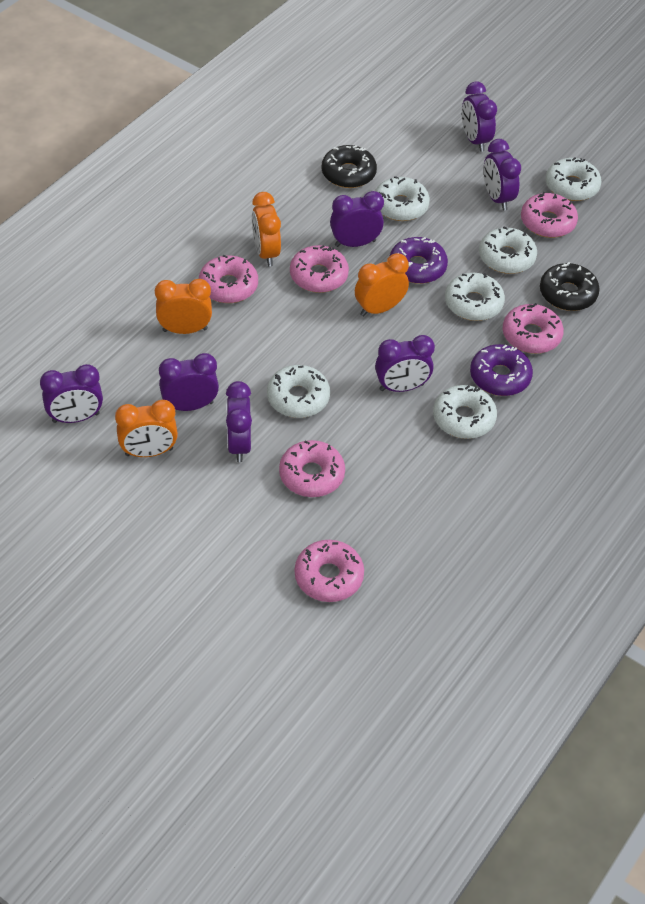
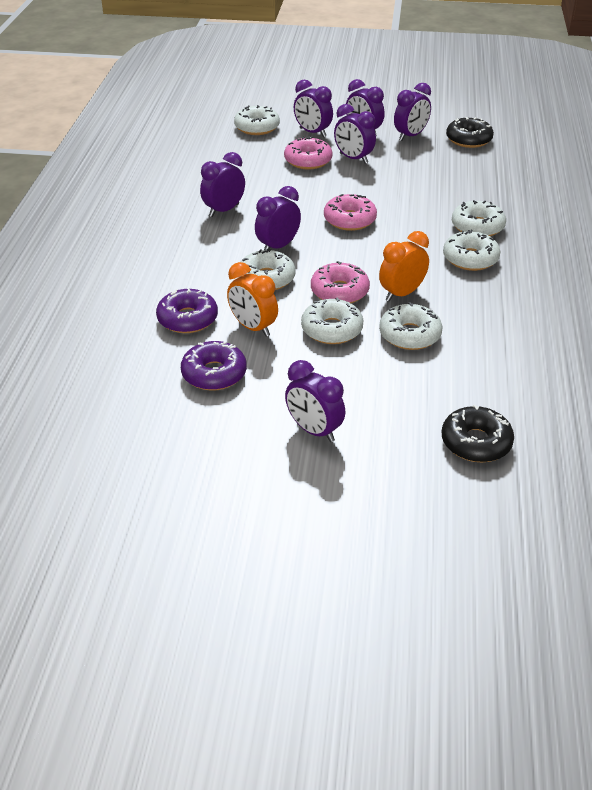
orange clock: [115,400,178,457] [155,279,212,334] [252,192,281,266] [355,253,409,316] = 4 -> [227,262,278,337] [379,231,429,302] = 2
pink donut: [199,255,258,303] [279,440,345,497] [290,245,349,293] [295,540,364,602] [503,303,564,354] [521,192,578,238] = 6 -> [284,136,333,169] [311,261,370,303] [324,194,377,231] = 3

